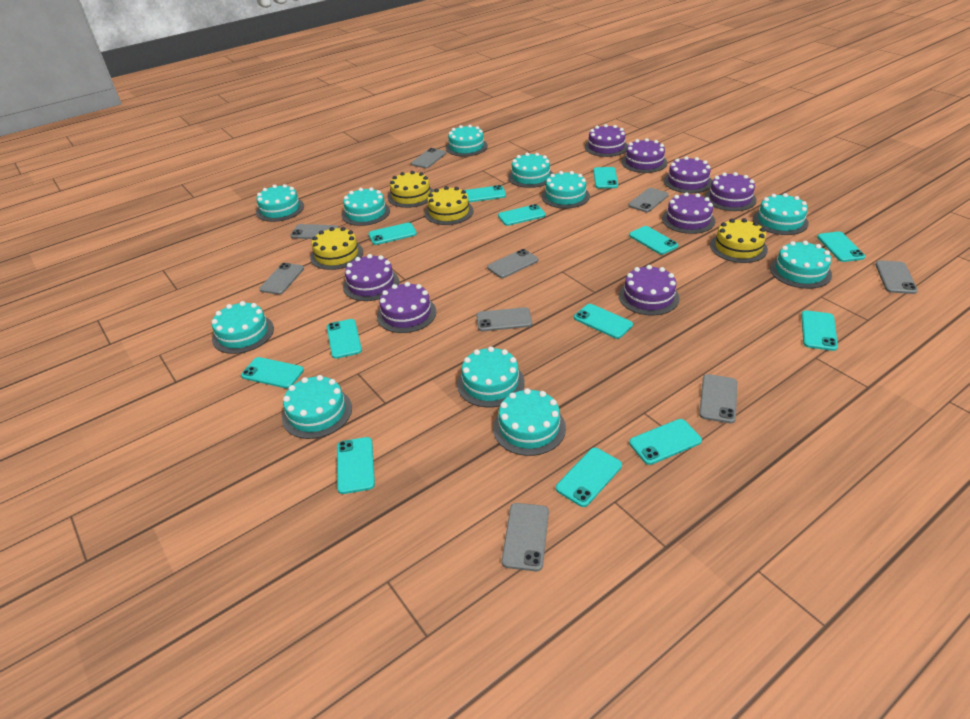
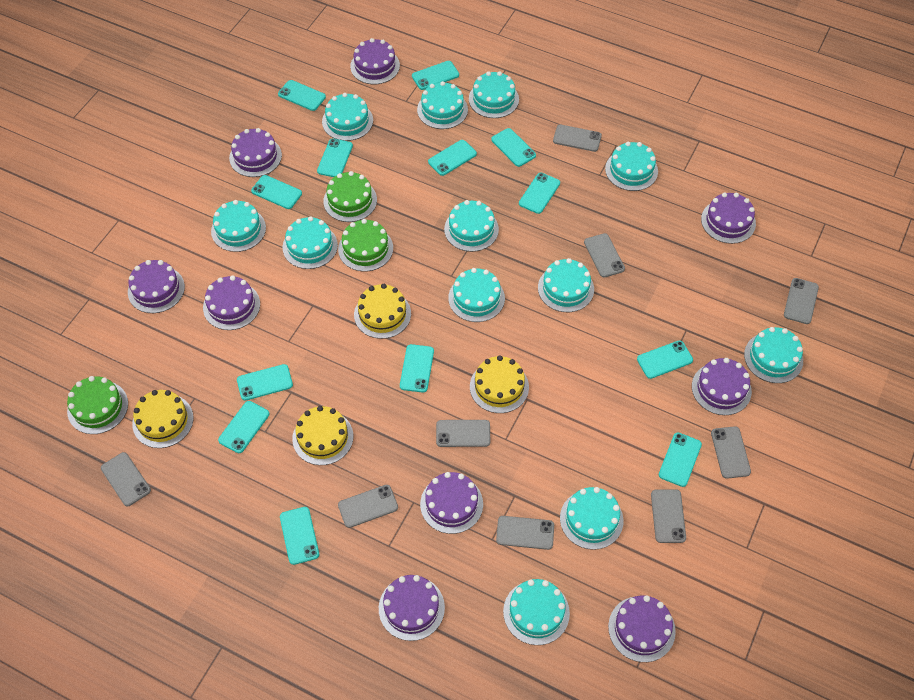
green cake: none = 0 -> [67,376,128,434] [323,171,377,222] [338,219,393,271] = 3
purple cake: [343,254,399,301] [377,282,436,333] [585,124,628,157] [619,265,680,315] [621,138,667,173] [662,192,715,234] [664,156,712,193] [705,172,757,211] = 8 -> [128,260,185,313] [203,276,260,330] [229,128,282,177] [350,38,400,84] [379,575,445,641] [420,472,483,534] [608,595,676,662] [692,358,752,415] [701,193,756,244] = 9
turquoise cake: [212,301,274,354] [256,184,304,222] [282,375,352,439] [342,187,390,226] [446,125,488,157] [457,346,525,407] [493,388,566,456] [508,153,553,188] [542,171,590,209] [753,193,809,235] [770,241,832,289] = 11 -> [211,200,266,252] [283,216,338,269] [322,93,373,141] [417,81,468,129] [444,200,499,252] [448,268,505,322] [469,72,519,118] [503,579,570,645] [538,258,594,312] [560,487,623,550] [605,142,658,191] [744,327,803,383] = 12

